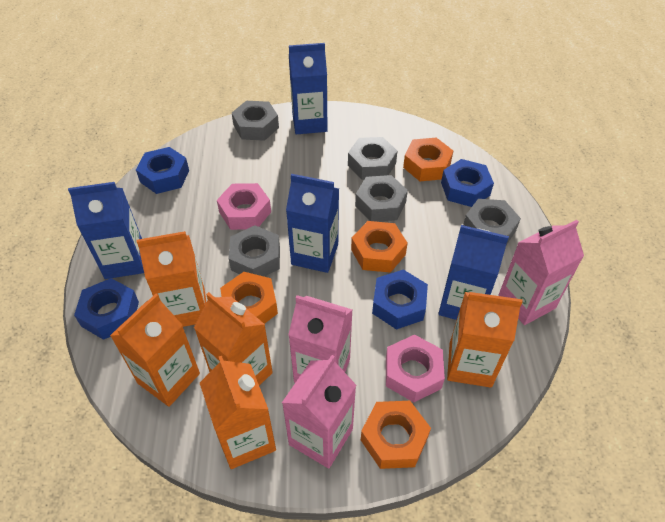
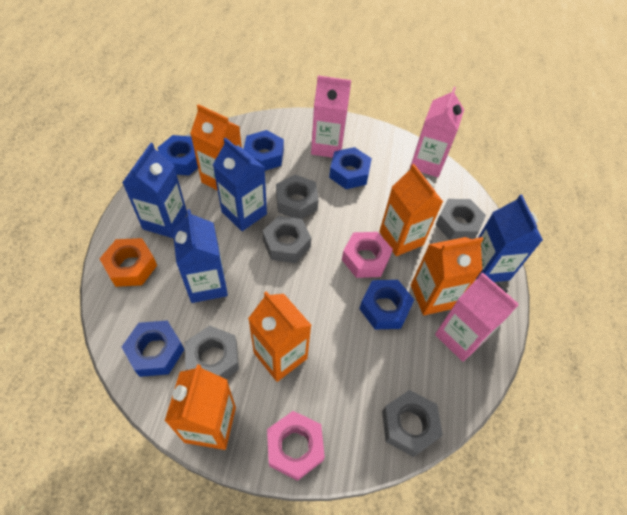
blue nut: [74,278,139,340] [136,147,189,194] [372,270,428,330] [441,159,494,207] = 4 -> [122,320,184,377] [157,135,198,176] [244,130,284,171] [329,147,372,189] [359,280,414,329] = 5
orange nut: [220,272,278,324] [351,221,408,273] [361,401,431,469] [403,137,453,181] = 4 -> [100,238,157,287] = 1

